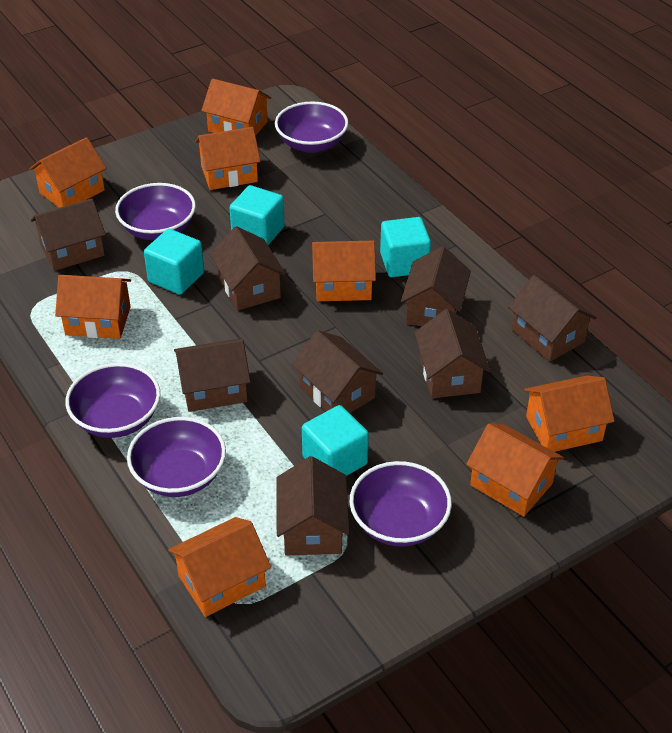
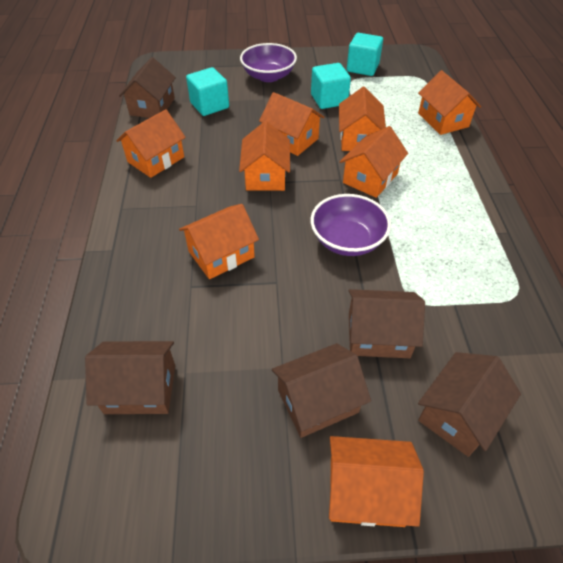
brown house: [31,199,106,271] [174,339,251,412] [210,226,286,310] [276,456,349,555] [292,330,383,413] [401,246,471,326] [414,309,491,398] [508,275,596,362] = 8 -> [85,341,175,414] [119,57,176,118] [272,343,371,438] [348,289,425,358] [418,352,521,457] = 5
purple bowl: [65,363,160,438] [115,183,196,240] [127,417,226,497] [275,101,348,153] [350,461,452,547] = 5 -> [240,43,297,82] [311,194,391,256] = 2
turquoise cube: [144,229,204,295] [229,185,285,245] [302,405,369,476] [380,217,431,277] = 4 -> [186,67,229,116] [311,63,351,109] [347,33,383,76] = 3

